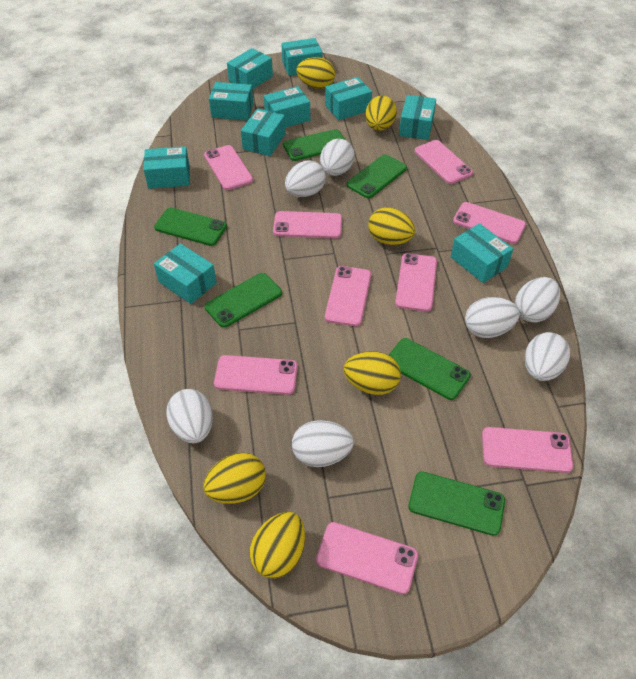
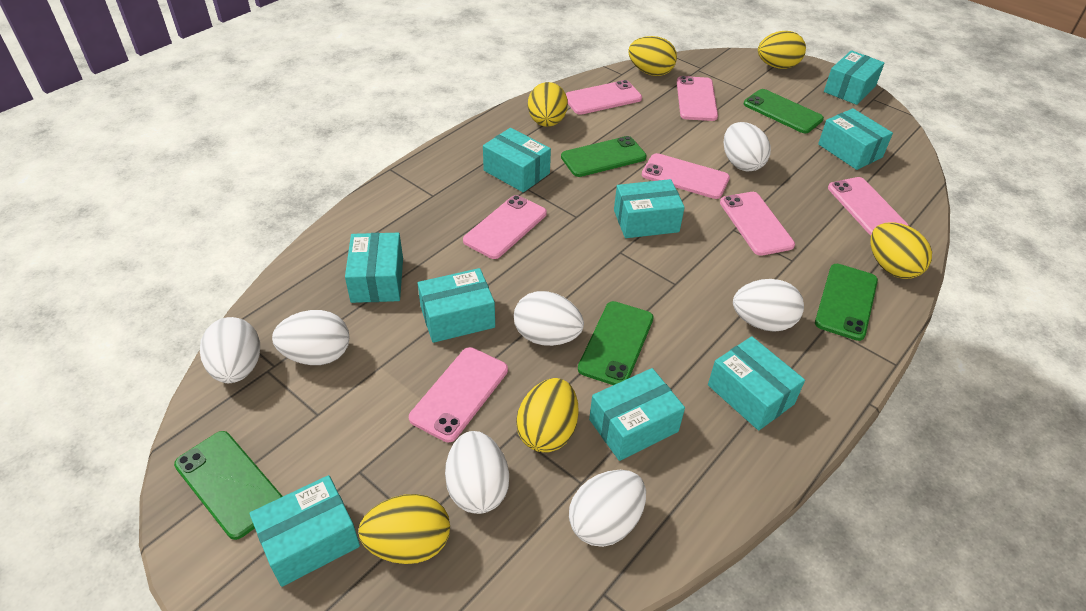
green phone: [154,208,227,246] [205,273,282,328] [283,129,345,161] [347,154,407,198] [389,338,471,400] [408,472,505,536] = 6 -> [174,431,283,540] [561,136,647,177] [578,301,654,385] [744,89,824,133] [815,264,878,341] = 5
pink phone: [204,145,253,190] [214,355,298,395] [273,211,342,239] [316,522,418,594] [325,266,371,326] [395,253,437,312] [414,140,473,184] [453,202,526,244] [482,427,573,473] = 9 -> [409,347,508,442] [463,195,547,259] [565,80,642,115] [642,153,730,199] [677,76,718,121] [720,192,795,256] [828,177,909,236] = 7
turquoise box: [143,146,190,189] [154,243,217,304] [209,82,253,120] [227,48,273,89] [241,108,286,156] [264,86,310,128] [281,38,322,76] [325,77,372,120] [399,95,436,140] [451,223,513,283] = 10 -> [249,475,360,587] [345,233,403,303] [418,268,495,343] [483,128,551,192] [589,368,685,461] [614,179,685,238] [708,336,805,431] [818,108,893,170] [824,50,885,105] = 9

